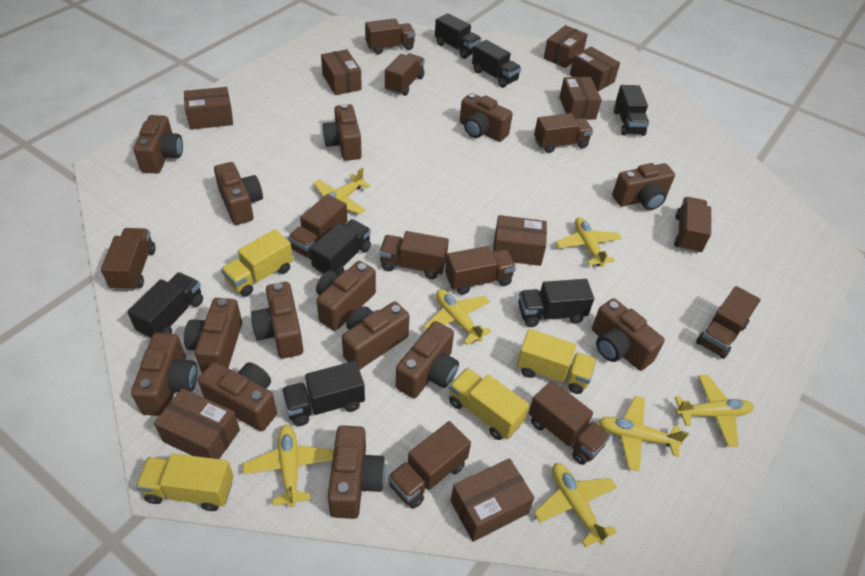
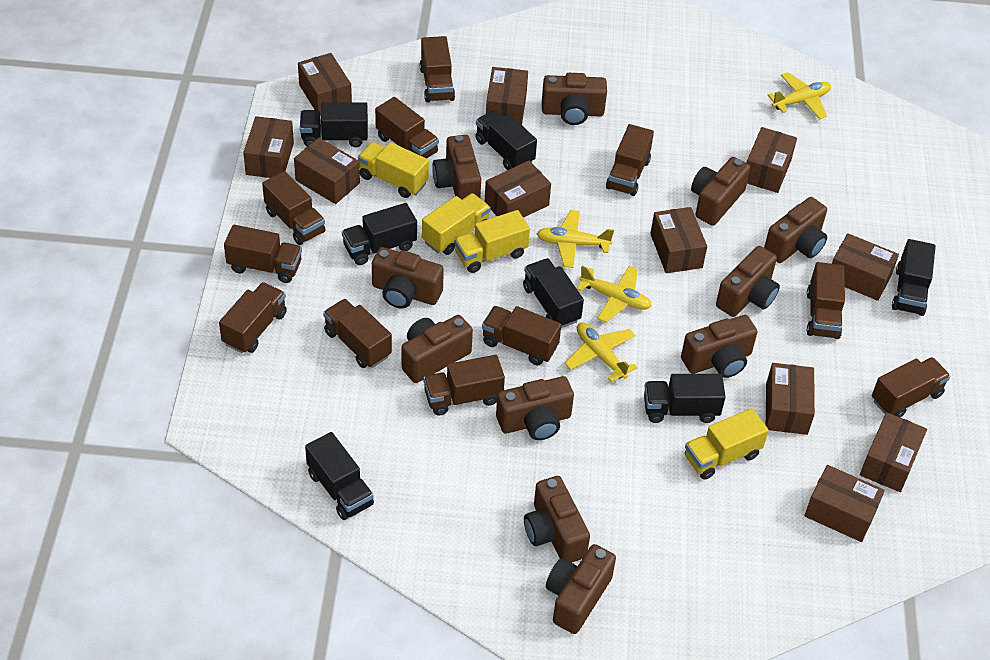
brown box: [154,388,240,459] [184,87,233,130] [321,49,362,95] [451,458,535,542] [493,215,547,266] [544,25,588,68] [559,77,602,120] [570,47,620,91] = 8 -> [243,116,294,178] [294,138,360,204] [298,53,352,116] [485,161,551,218] [486,67,528,125] [650,207,707,273] [747,127,797,193] [766,363,815,435] [804,465,885,542] [832,233,899,301] [860,412,927,492] = 11
brown camera: [131,333,197,416] [133,115,183,173] [184,298,242,373] [198,362,277,431] [214,162,263,225] [251,282,303,359] [316,261,376,331] [323,104,362,161] [327,425,385,519] [342,302,409,370] [396,321,459,398] [460,93,513,142] [592,298,665,371] [612,163,675,210] = 14 -> [372,247,444,308] [402,315,473,383] [432,135,481,200] [496,376,574,440] [524,476,590,563] [542,73,607,125] [546,544,616,634] [681,315,757,378] [691,157,751,226] [716,246,780,317] [764,197,827,263] = 11
yellow plane: [243,425,334,507] [313,167,371,214] [424,289,492,345] [534,463,617,547] [556,217,622,267] [598,396,689,471] [675,375,754,447] = 7 -> [536,210,614,268] [565,322,638,382] [577,266,652,323] [768,72,831,119] = 4

